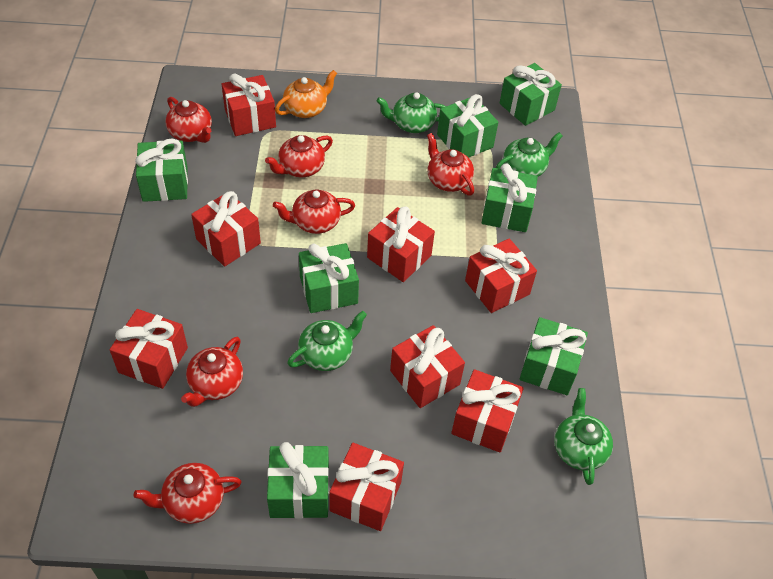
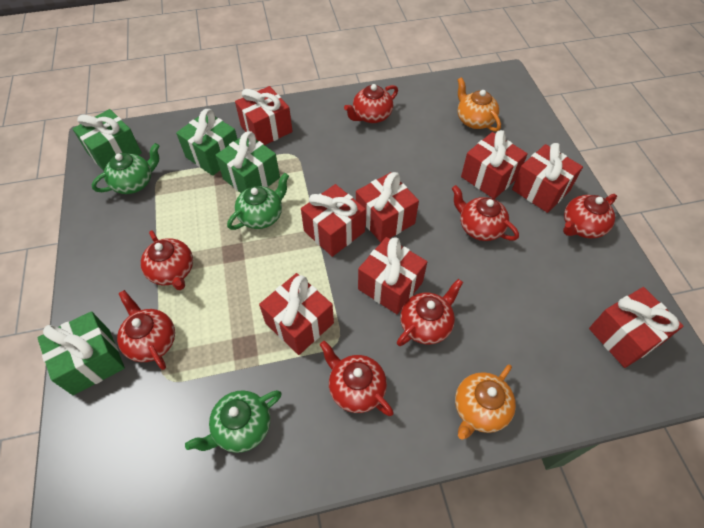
green gift: [135,138,188,202] [267,442,329,519] [299,243,359,313] [437,94,498,158] [482,163,538,232] [499,63,562,126] [520,317,588,395] = 7 -> [37,311,125,395] [73,109,142,171] [176,109,237,176] [216,131,280,193] = 4
green teapot: [287,311,367,371] [376,92,446,133] [496,132,563,176] [554,388,613,485] = 4 -> [91,143,160,194] [185,390,282,453] [227,173,289,230] = 3
orange teapot: [275,70,337,118] = 1 -> [455,365,516,440] [457,77,501,132] = 2
red teapot: [134,463,242,524] [166,97,212,143] [181,337,243,407] [265,135,333,177] [273,190,355,234] [427,133,474,196] = 6 -> [117,290,175,370] [141,230,193,290] [320,341,394,416] [344,84,398,123] [397,279,463,346] [452,185,519,241] [563,194,617,238] = 7

